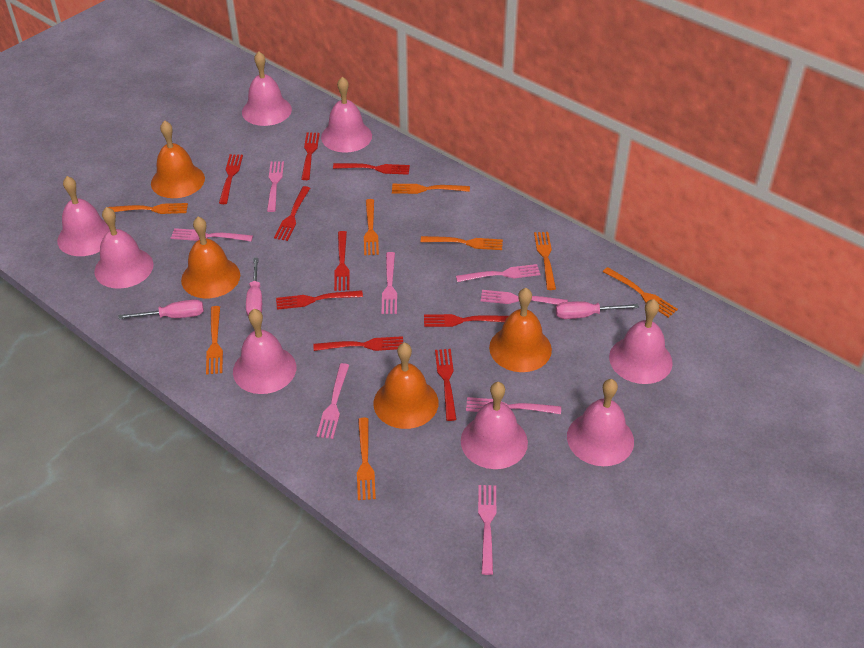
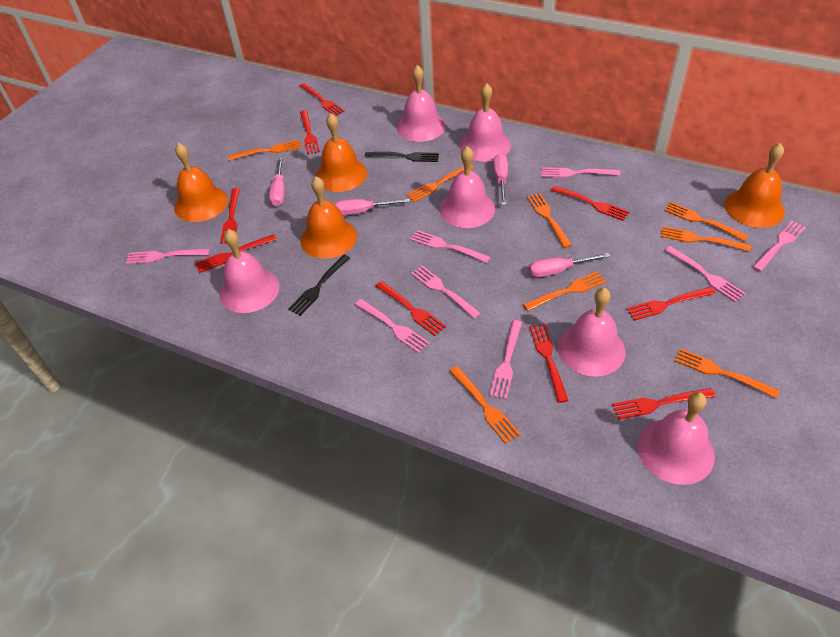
black fork: none = 0 -> [288,255,350,316] [365,152,439,162] = 2
pink bell: [57,176,110,256] [94,207,153,289] [233,309,296,394] [242,51,292,126] [321,77,372,152] [461,382,528,469] [567,379,634,466] [609,299,673,384] = 8 -> [219,229,280,313] [397,65,446,142] [440,146,495,228] [460,83,511,162] [558,287,625,377] [637,392,715,485] = 6
pink screwdriver: [119,299,204,319] [246,258,262,316] [556,301,639,319] = 3 -> [269,156,285,206] [335,198,410,216] [493,154,508,205] [529,253,610,277] = 4

